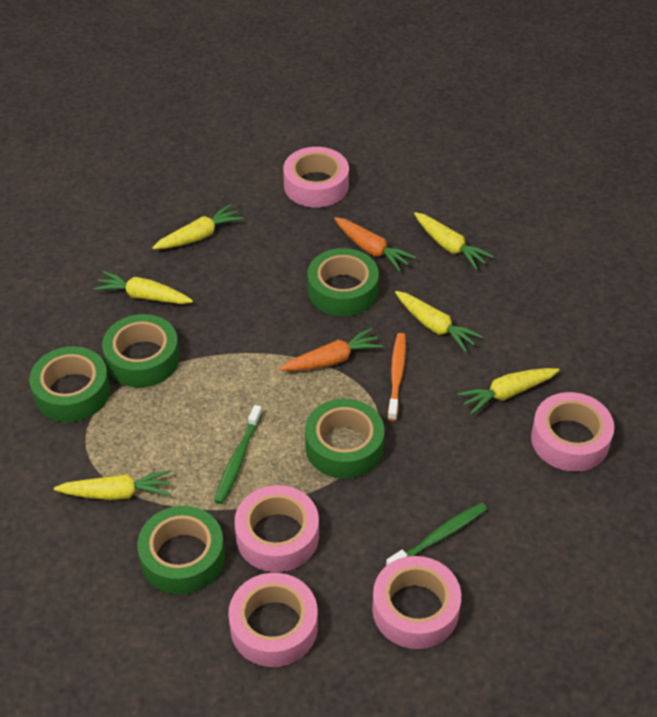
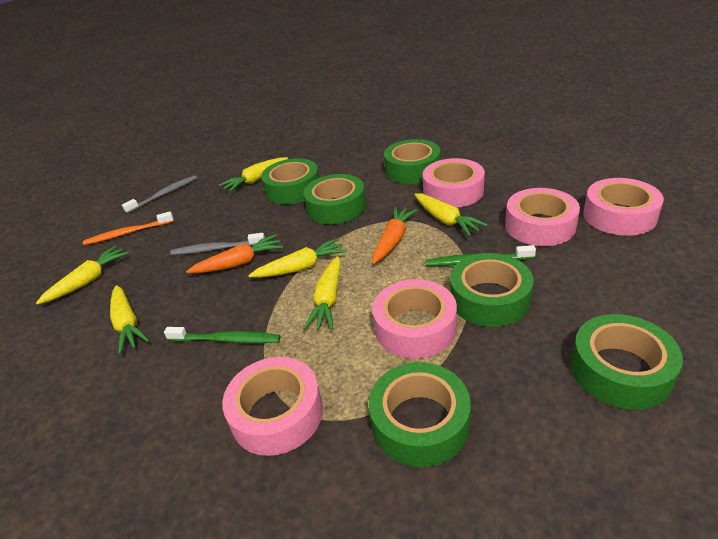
green tape: [29,346,110,422] [102,314,180,388] [137,506,225,595] [305,399,384,479] [308,248,379,316] = 5 -> [261,158,319,204] [303,174,366,224] [369,362,471,467] [384,139,441,184] [450,253,534,327] [571,314,683,410] = 6
grey toothbrush: none = 0 -> [122,175,197,214] [170,233,265,255] = 2

